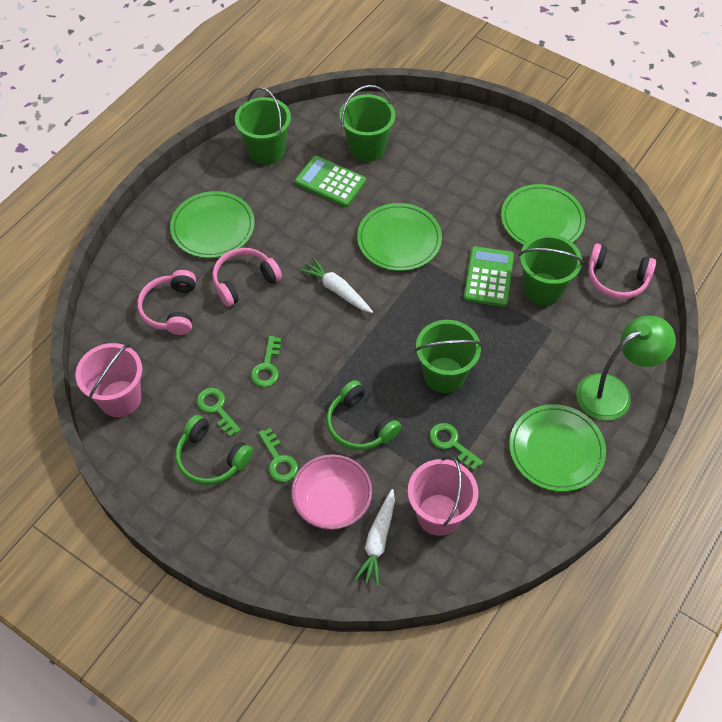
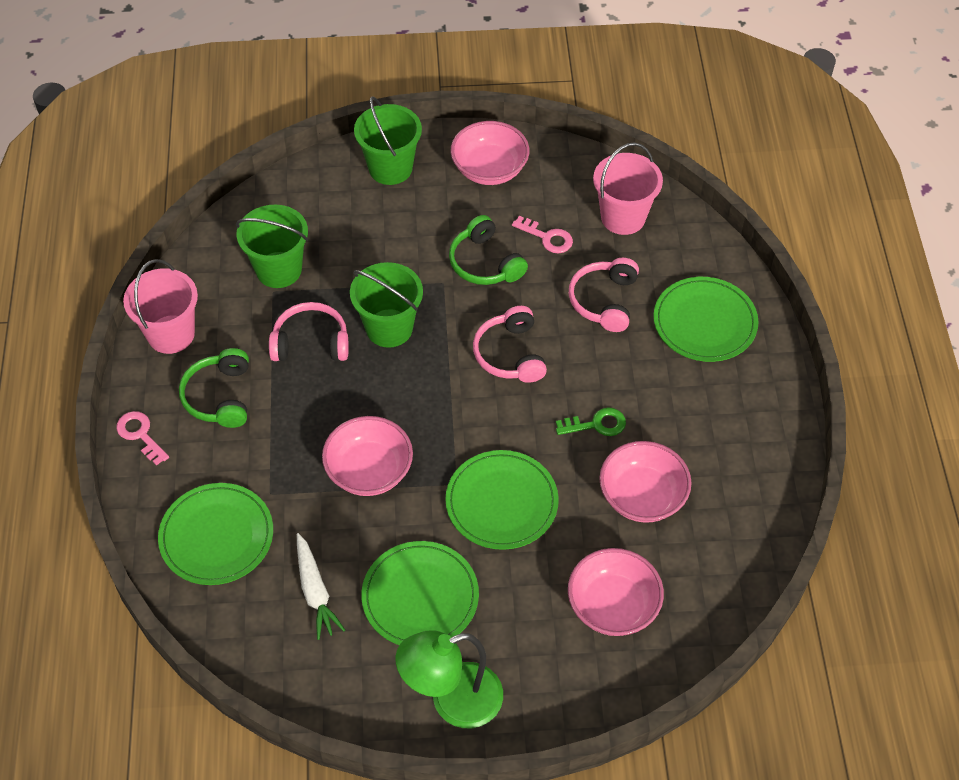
green bucket: [235,87,291,165] [339,85,396,162] [415,320,482,393] [519,234,583,305] = 4 -> [236,205,308,288] [350,262,423,348] [354,96,422,185] = 3
green calculator: [295,156,366,207] [464,246,514,307] = 2 -> none = 0
green key: [196,388,241,437] [251,336,281,387] [258,428,298,482] [429,423,483,470] = 4 -> [556,408,626,436] = 1
pink bowl: [291,454,372,530] = 1 -> [322,416,413,496] [451,121,529,185] [568,548,664,636] [599,441,692,523] = 4
pink key: none = 0 -> [116,411,169,466] [512,216,573,253] = 2
white carrot: [299,257,373,313] [354,489,395,586] = 2 -> [297,533,345,640] = 1

